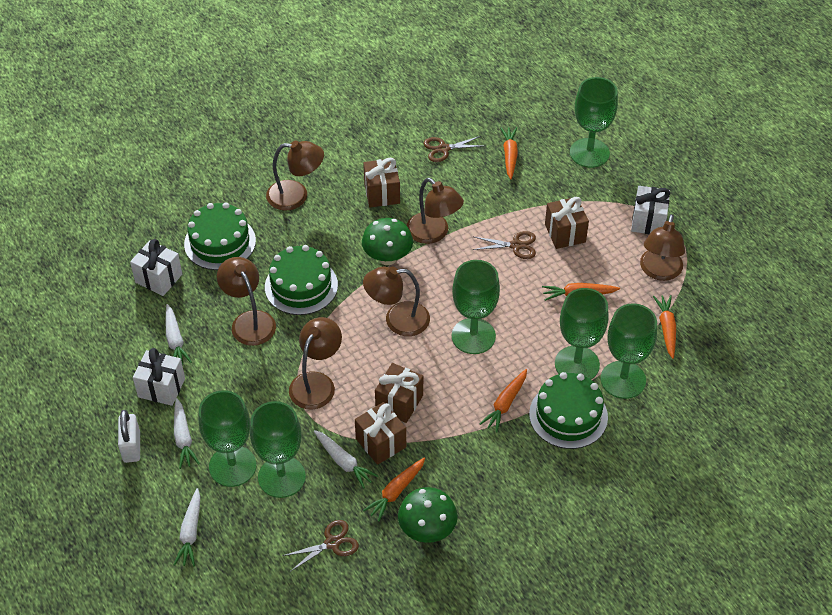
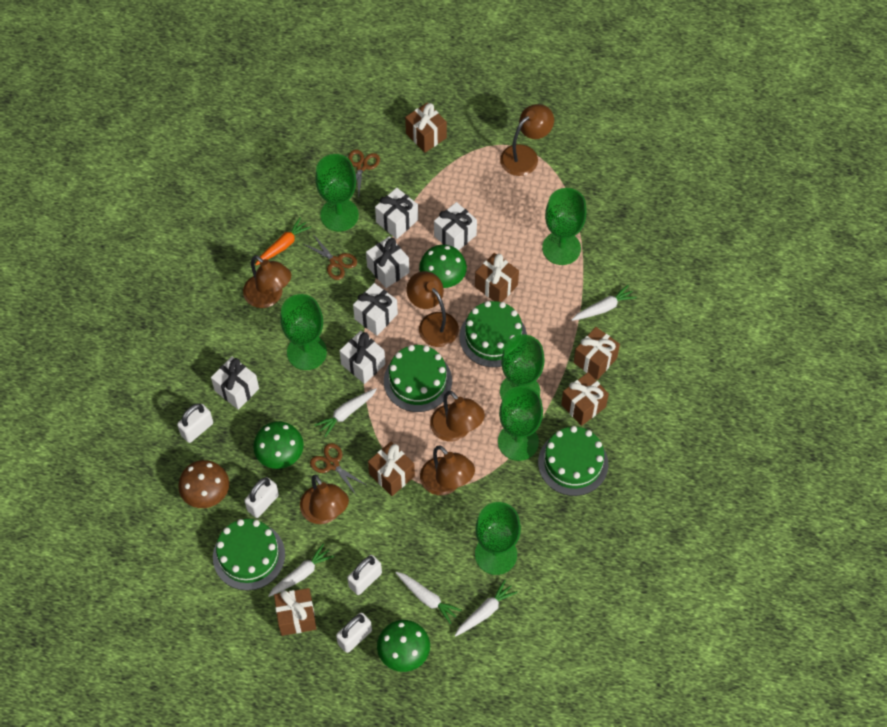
brown gift: [355,402,406,465] [363,158,400,207] [375,363,423,423] [545,197,589,249] = 4 -> [274,588,317,636] [368,442,415,496] [405,102,447,153] [475,253,519,302] [561,372,609,426] [573,327,620,380] = 6
brown mushroom: none = 0 -> [178,460,229,508] = 1
green cake: [184,202,256,270] [265,245,338,315] [529,372,608,449] = 3 -> [213,519,285,590] [384,345,452,412] [460,301,527,367] [538,426,608,496] = 4
green mushroom: [362,218,413,265] [398,487,458,543] = 2 -> [253,421,304,469] [377,620,430,672] [419,245,467,288] = 3
orange carrot: [363,457,425,522] [480,369,527,432] [500,127,518,179] [542,283,620,301] [653,295,676,359] = 5 -> [255,218,311,265] = 1
white carrot: [166,304,192,365] [173,488,200,566] [174,398,200,469] [314,430,378,489] = 4 -> [268,543,335,597] [315,388,377,437] [396,572,462,624] [454,580,518,637] [571,285,637,321] = 5
white gift: [130,239,182,296] [133,348,185,406] [631,186,670,234] = 3 -> [211,356,259,410] [339,331,385,384] [353,283,398,336] [366,236,409,288] [375,188,418,239] [434,202,477,250] = 6
white padlock: [118,410,140,463] = 1 -> [177,403,213,443] [244,477,279,518] [336,612,372,653] [347,555,382,595] = 4

